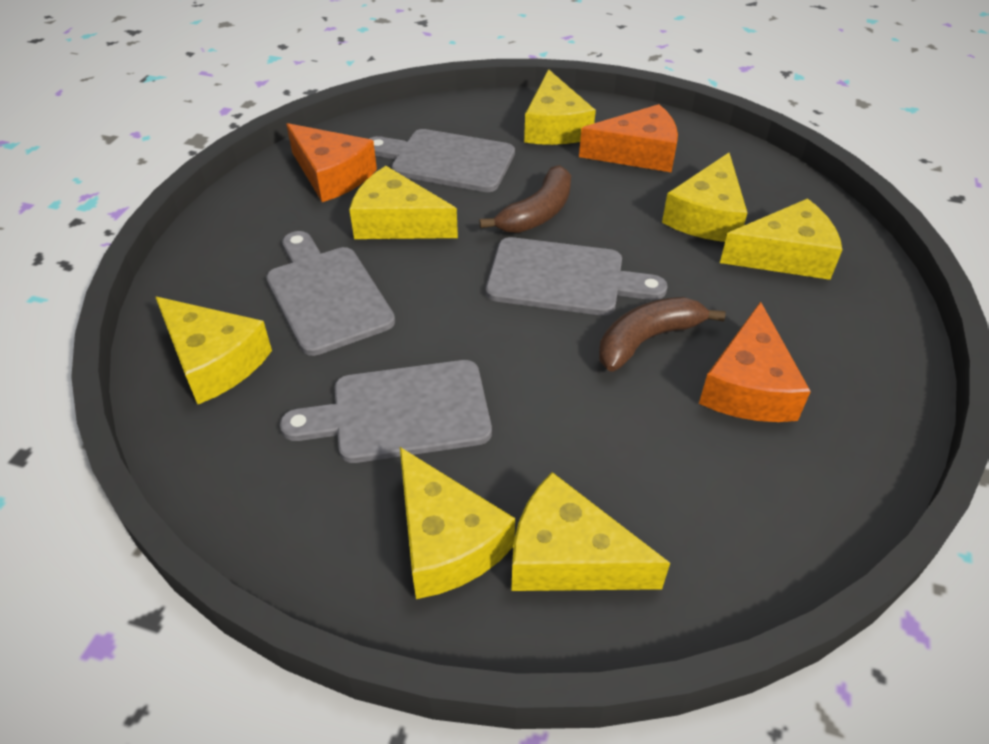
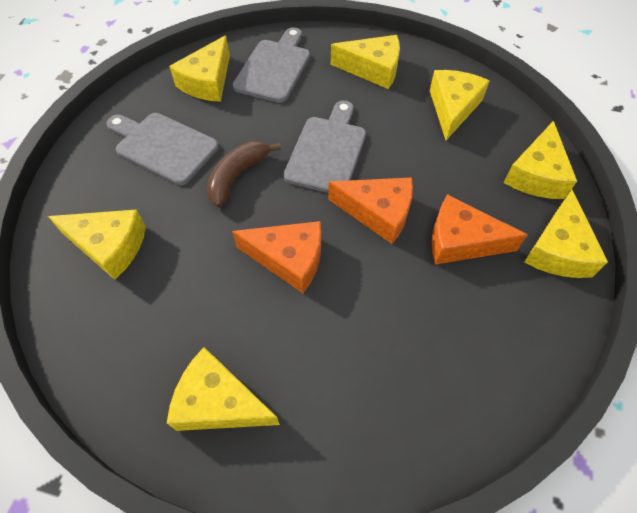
brown banana: [479,165,571,233] [599,297,726,371] = 2 -> [207,141,281,207] = 1
grey cutting board: [266,231,395,356] [280,360,492,463] [369,129,515,192] [486,237,668,316] = 4 -> [106,113,219,185] [233,27,310,103] [283,100,366,193] = 3

